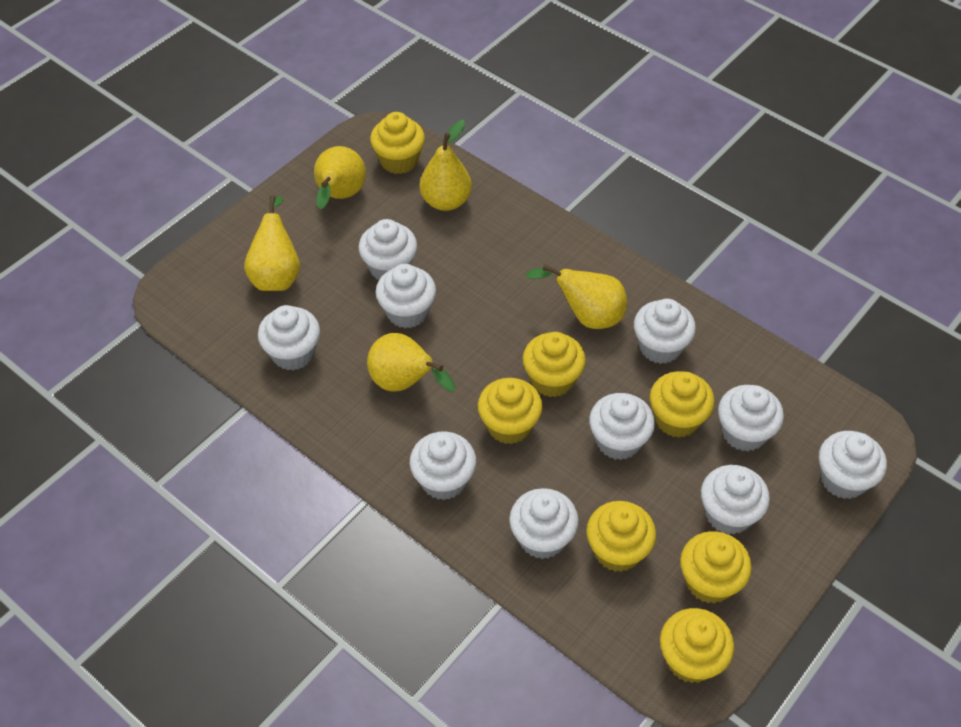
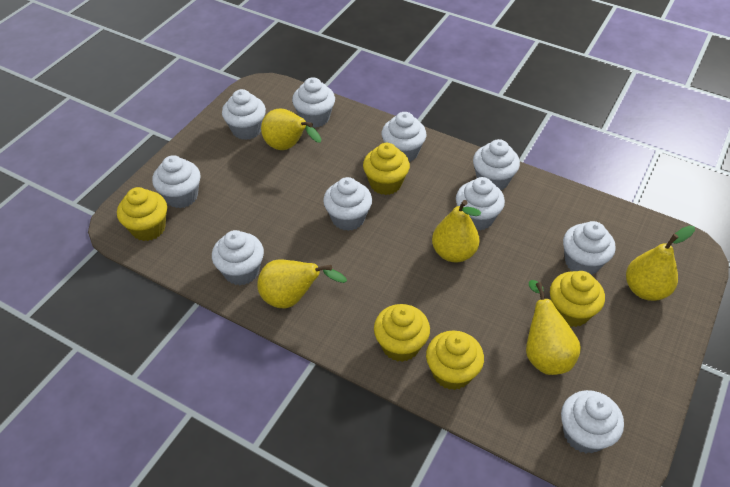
yellow cupcake: [370,112,425,174] [478,378,543,444] [523,332,586,397] [586,501,656,572] [650,371,715,438] [660,608,734,683] [680,531,752,604] = 7 -> [117,187,167,241] [363,143,410,195] [374,304,430,362] [426,331,484,390] [550,271,605,327] = 5

